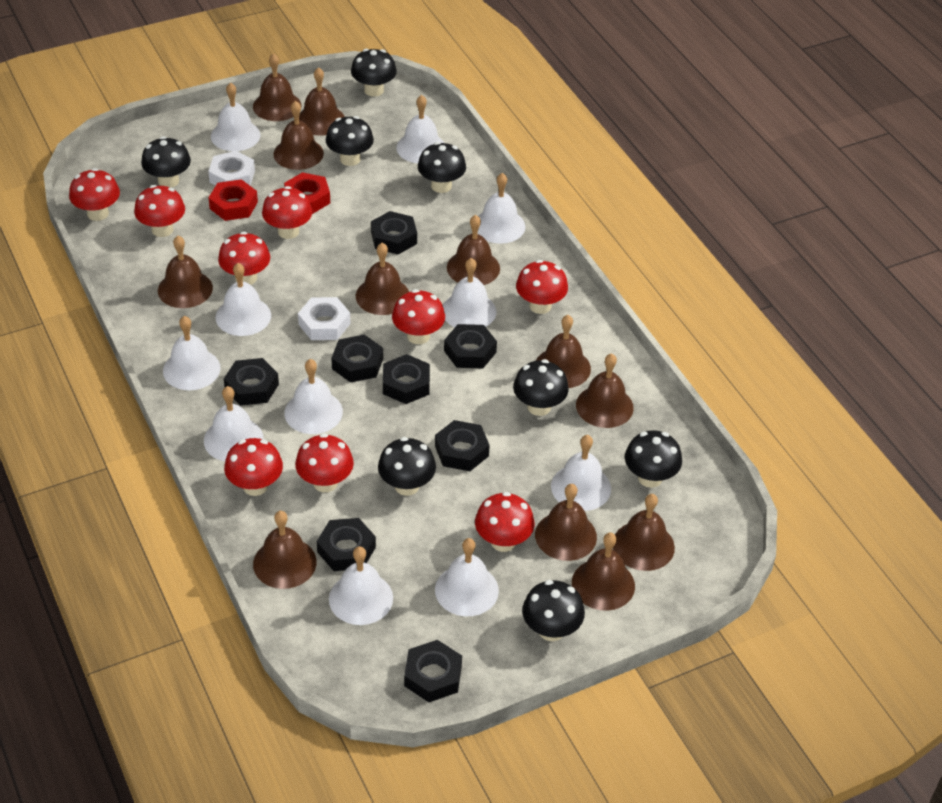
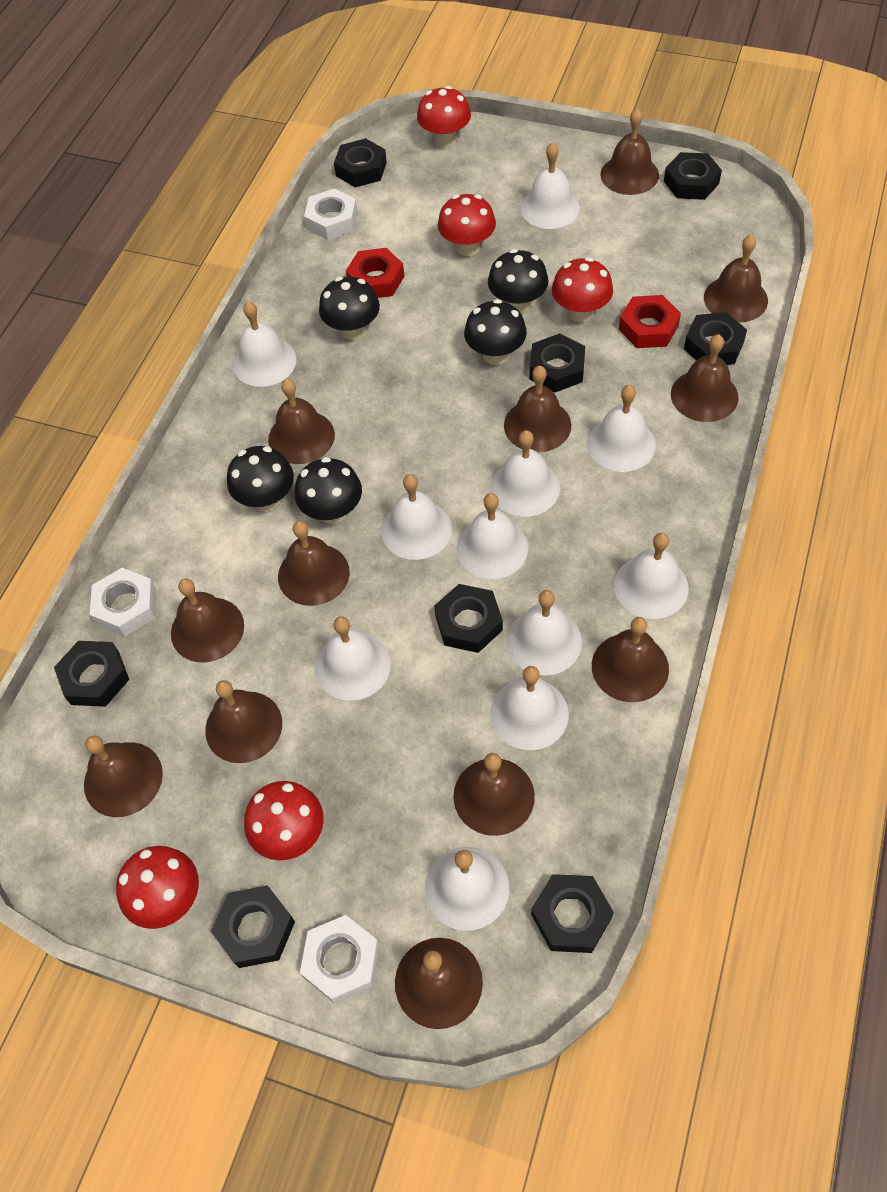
black mushroom: [141,136,191,188] [326,116,374,166] [351,49,397,97] [378,437,436,496] [418,142,466,193] [513,359,569,416] [522,580,585,641] [625,430,682,488] = 8 -> [227,446,294,511] [295,457,362,524] [319,277,380,340] [464,299,527,365] [488,249,549,313] = 5
red mushroom: [69,168,120,221] [134,185,185,237] [218,232,270,285] [224,438,283,496] [262,186,313,239] [295,433,354,492] [392,289,445,344] [475,492,535,552] [516,260,568,314] = 9 -> [116,846,199,929] [244,781,324,860] [417,86,471,147] [438,194,496,256] [552,257,613,322] = 5
white nut: [208,151,255,186] [298,297,351,340] = 2 -> [90,568,156,636] [300,915,380,1004] [304,188,358,240] = 3

